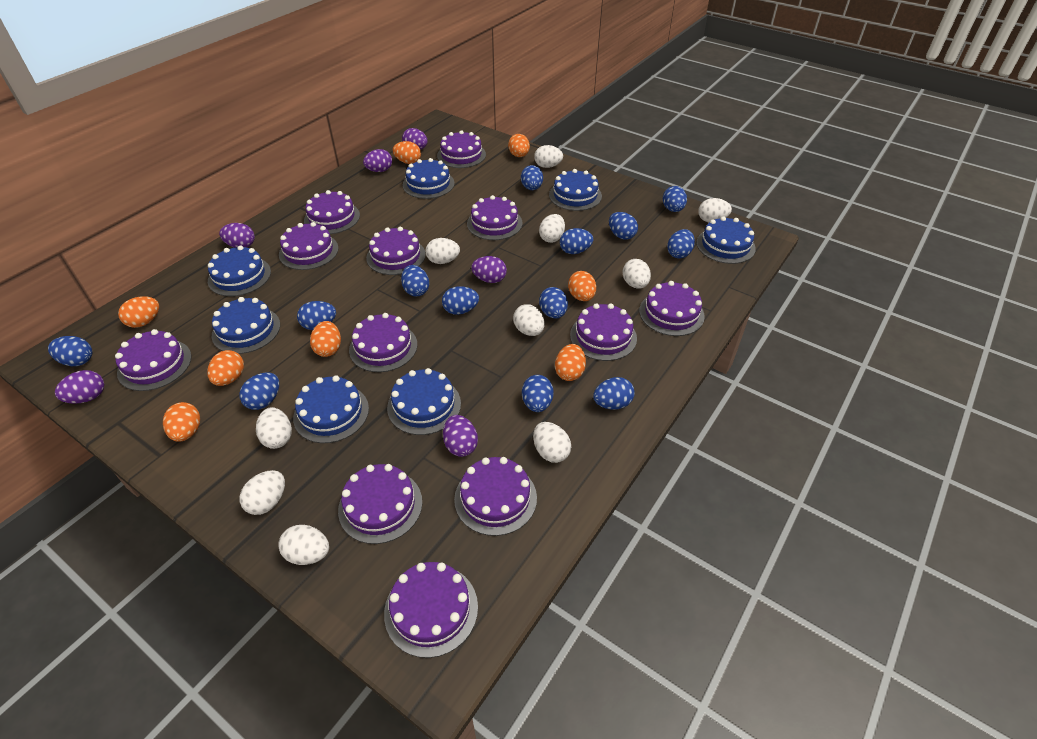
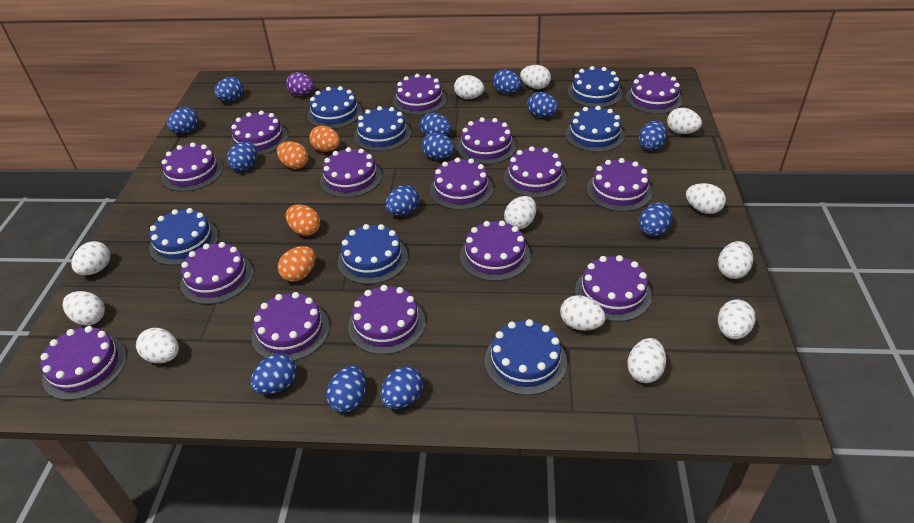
orange egg: [118,296,159,328] [163,402,200,442] [207,350,244,386] [310,321,341,357] [393,141,421,164] [508,134,530,157] [555,344,586,381] [568,271,596,301] = 8 -> [277,141,309,169] [278,246,316,282] [286,204,320,236] [309,126,340,152] = 4
purple cake: [115,329,192,391] [279,222,339,270] [304,190,360,234] [338,464,422,544] [349,313,417,372] [366,227,426,275] [384,562,478,658] [437,130,486,168] [454,457,537,536] [467,195,522,240] [570,303,637,361] [639,281,705,336] = 12 -> [40,326,127,400] [161,143,223,192] [180,242,253,304] [230,111,288,156] [252,292,330,361] [320,147,382,198] [348,285,425,355] [393,74,447,115] [430,157,493,210] [457,117,516,165] [460,220,531,281] [504,146,567,198] [575,255,652,322] [587,158,653,211] [626,71,683,114] = 15
purple egg: [55,370,104,404] [219,223,255,248] [363,149,392,172] [402,128,428,150] [443,415,478,457] [471,256,507,283] = 6 -> [286,72,314,96] = 1
white egg: [239,470,285,515] [256,407,292,449] [278,525,329,565] [426,238,460,264] [513,304,544,336] [533,422,571,463] [534,145,563,168] [539,214,565,243] [622,259,651,289] [698,198,732,222] = 10 -> [63,291,105,326] [71,241,111,276] [136,328,179,363] [454,75,484,99] [504,196,536,230] [520,65,551,89] [560,295,606,331] [627,338,666,383] [667,108,702,134] [686,183,726,214] [718,241,753,279] [718,299,756,339] = 12

